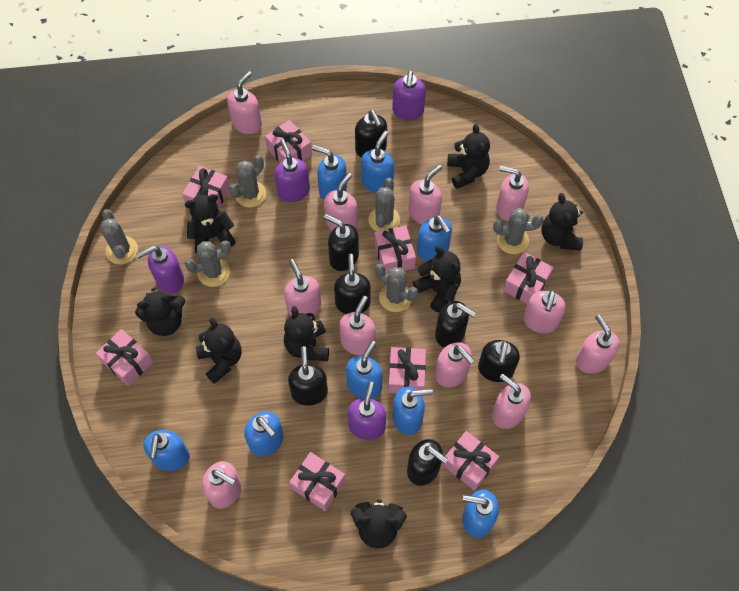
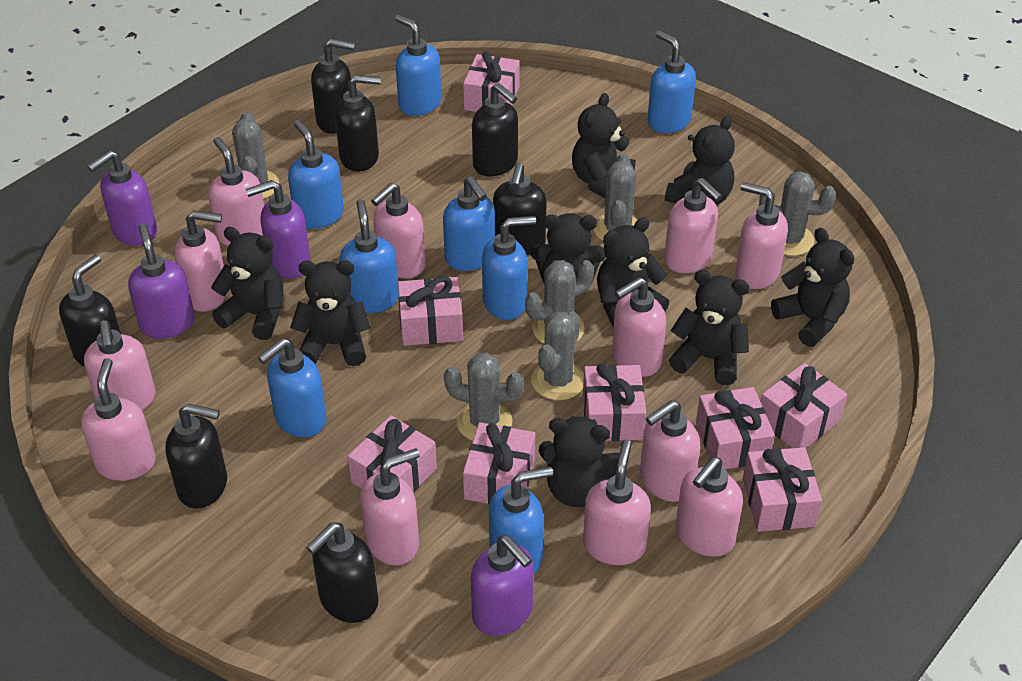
black teddy bear: [135,288,185,336] [185,194,236,254] [196,317,241,384] [284,306,329,361] [351,499,407,548] [413,246,461,313] [447,124,490,189] [541,193,583,250] = 8 -> [211,227,283,340] [290,261,371,366] [530,213,606,283] [539,416,619,507] [572,93,636,198] [597,217,669,328] [665,116,735,205] [669,270,750,385] [771,228,855,347] = 9
pink soap dispenser: [202,461,241,509] [227,71,262,134] [284,259,321,316] [324,173,358,231] [339,296,375,355] [409,165,442,224] [435,342,475,387] [492,374,531,429] [496,166,529,221] [523,290,566,333] [576,314,620,374] = 11 -> [81,358,156,481] [84,320,156,410] [174,210,227,312] [208,137,264,246] [360,448,420,565] [371,183,426,278] [583,440,651,565] [612,277,666,377] [640,400,700,502] [664,178,722,273] [675,457,743,557] [735,182,788,289] = 12

